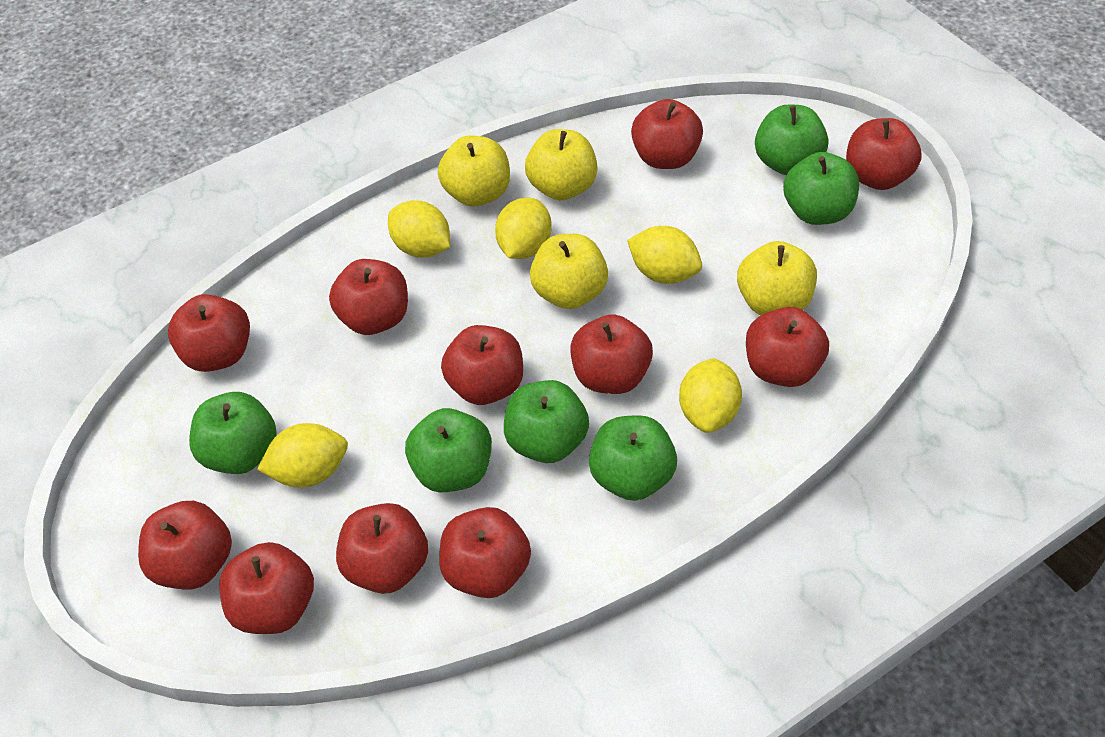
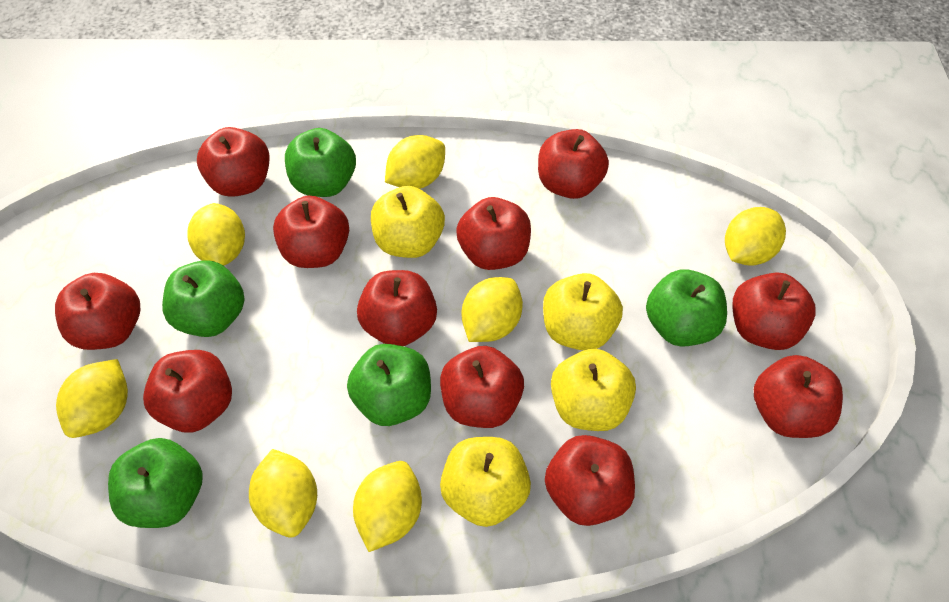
green apple: [189,392,277,474] [405,408,492,492] [504,380,589,463] [589,415,677,501] [755,104,828,175] [783,152,859,225] = 6 -> [108,438,203,528] [162,260,244,337] [285,128,356,197] [347,344,431,426] [646,269,727,347] = 5
yellow lemon: [257,423,348,487] [388,200,450,258] [495,198,552,259] [627,226,702,284] [679,358,742,433] = 5 -> [56,359,128,438] [187,203,245,266] [249,449,317,538] [353,461,422,552] [385,135,445,189] [461,277,523,342] [725,207,786,266] = 7

